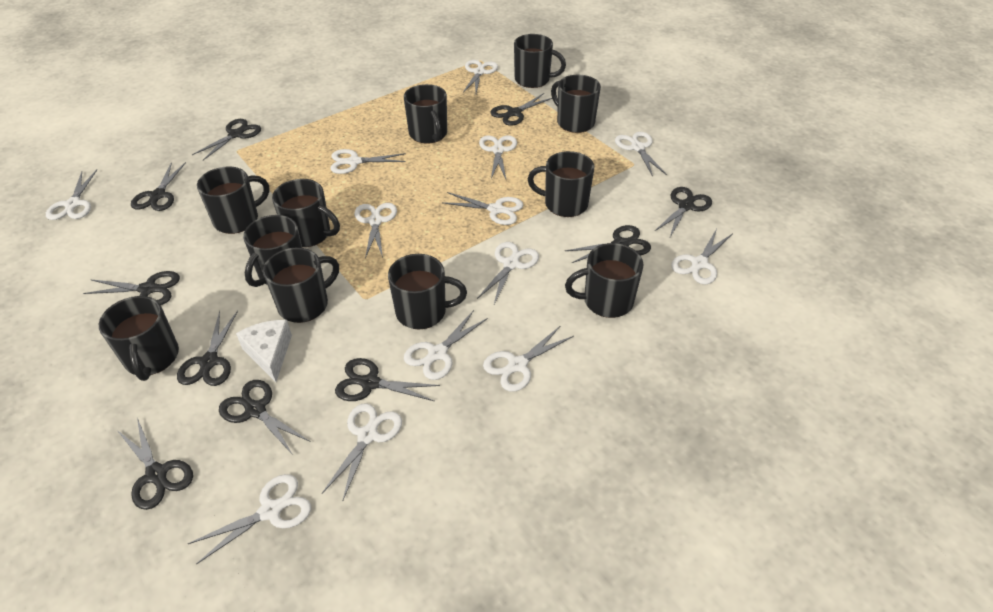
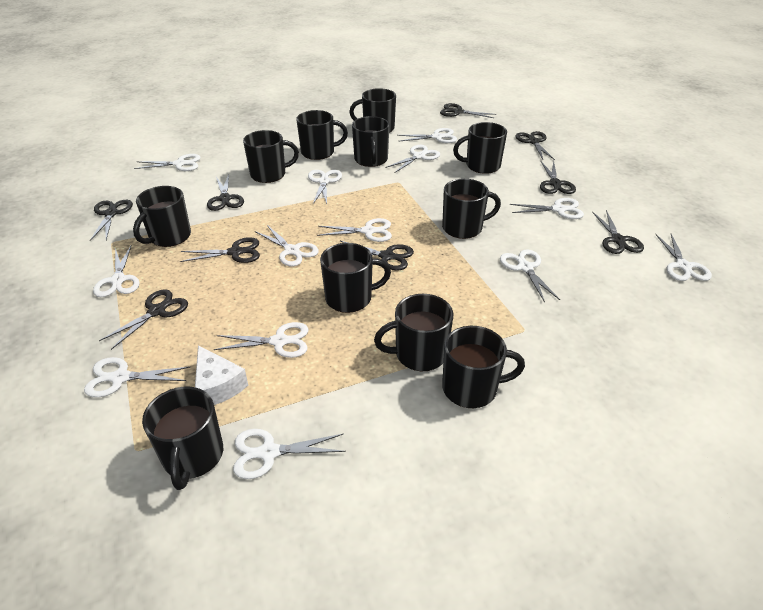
black scissors: [83,271,180,305] [117,418,193,510] [131,162,186,211] [177,311,238,386] [192,119,261,160] [219,380,311,455] [335,358,440,401] [490,93,552,126] [565,225,651,263] [654,187,712,239] = 10 -> [90,200,133,241] [99,289,188,350] [180,237,260,263] [207,174,244,211] [340,241,414,270] [440,103,496,118] [515,131,555,160] [540,161,576,194] [592,210,644,254] = 9

